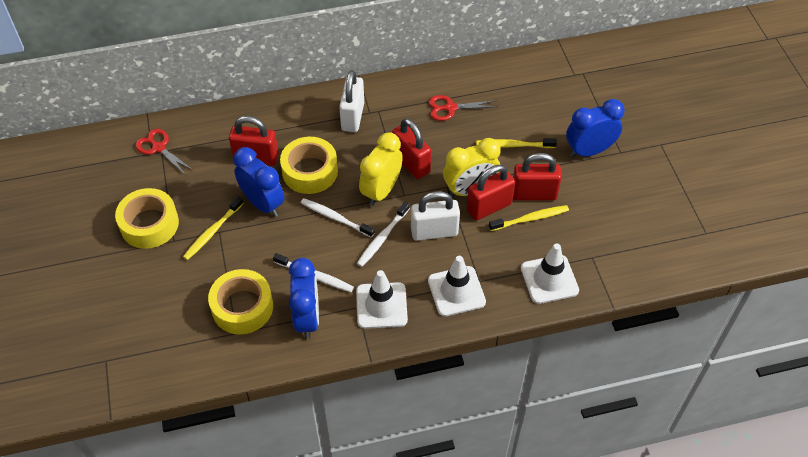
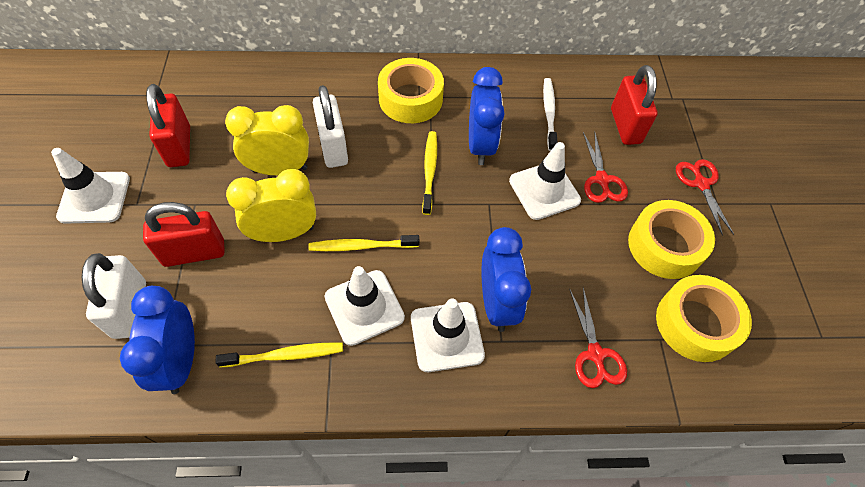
red padlock: [229,116,279,166] [392,118,431,179] [467,165,515,220] [513,153,562,201] = 4 -> [143,202,225,267] [146,84,190,167] [611,65,658,145] = 3
red scissors: [135,129,194,175] [429,95,499,121] = 2 -> [569,288,627,388] [583,132,628,203] [676,159,734,236] = 3
white toothbrush: [273,253,354,292] [301,198,375,238] [357,202,410,267] = 3 -> [543,78,557,151] = 1
white traffic cone: [356,270,408,329] [428,256,486,316] [521,243,579,304] = 3 -> [51,148,130,223] [325,266,405,346] [411,298,485,372] [509,142,581,220] = 4

